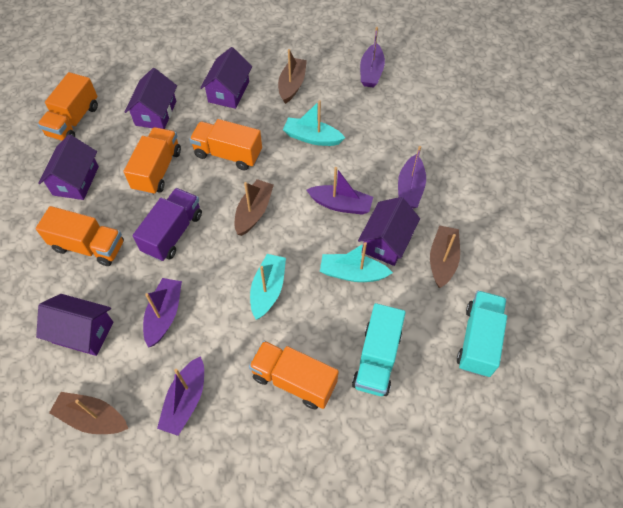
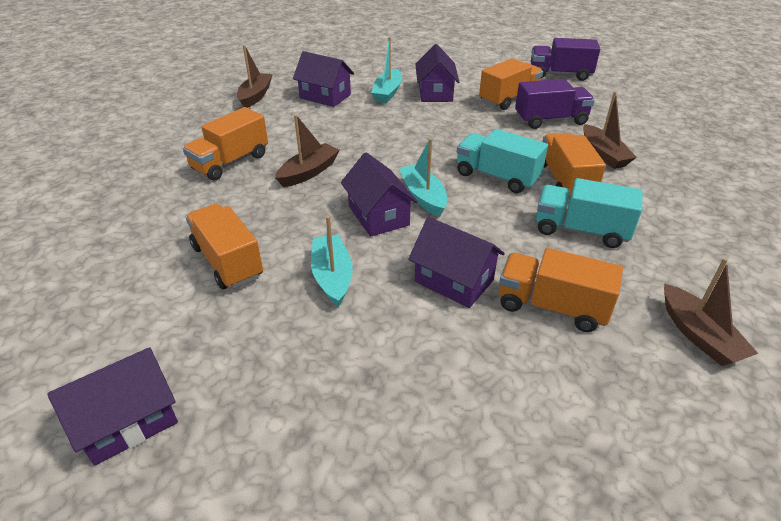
purple boat: [143,278,182,348] [157,356,204,436] [306,167,373,215] [360,27,385,88] [398,146,426,209] = 5 -> none = 0
purple truck: [133,188,202,261] = 1 -> [515,79,595,129] [531,38,600,81] = 2

